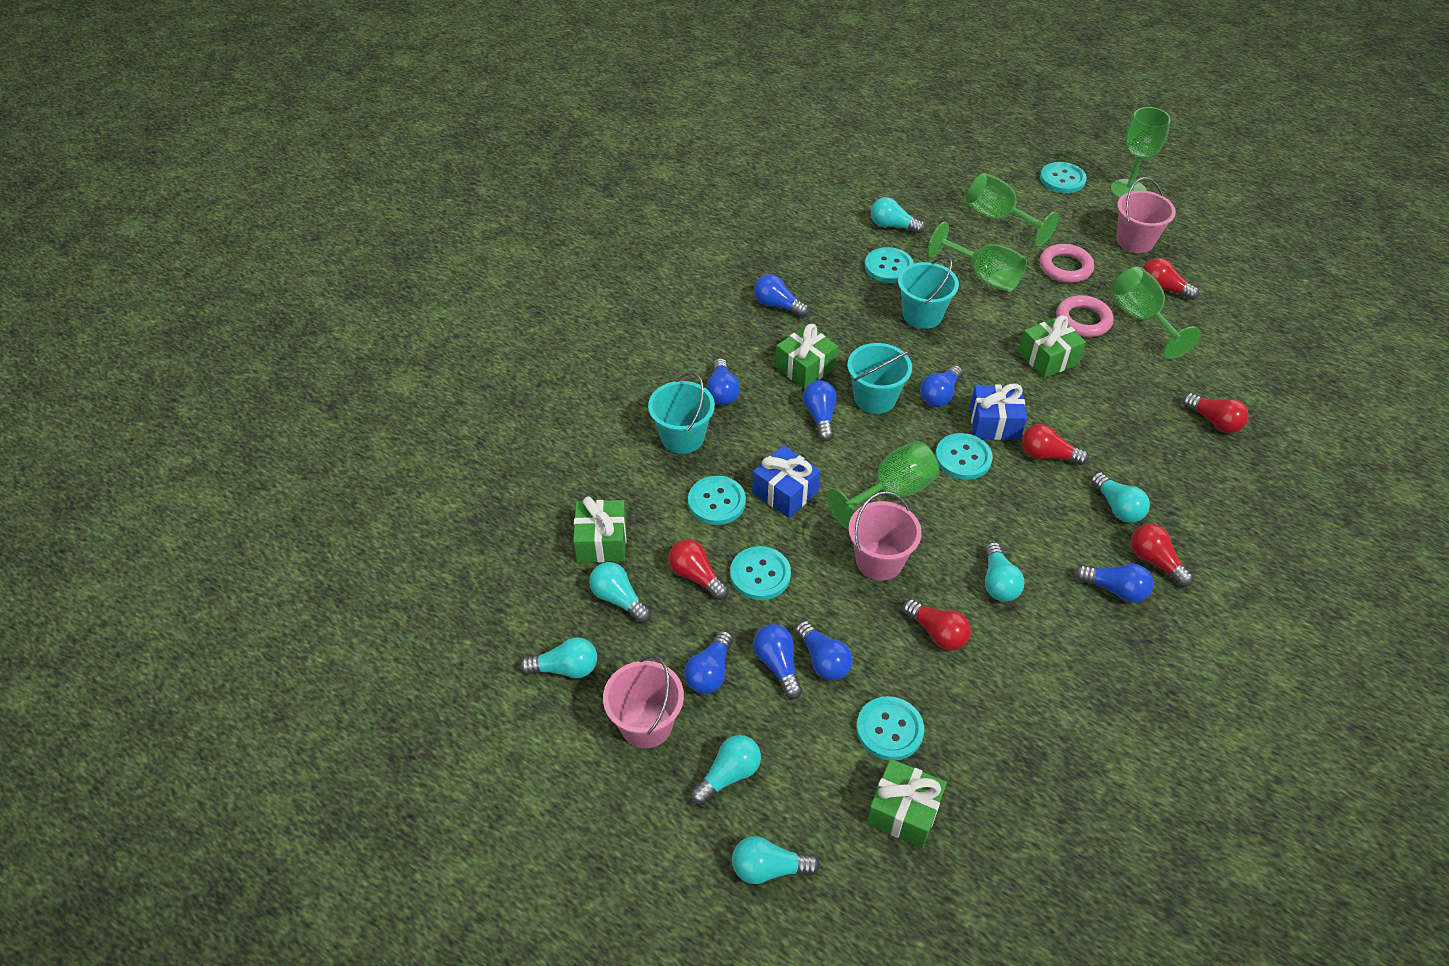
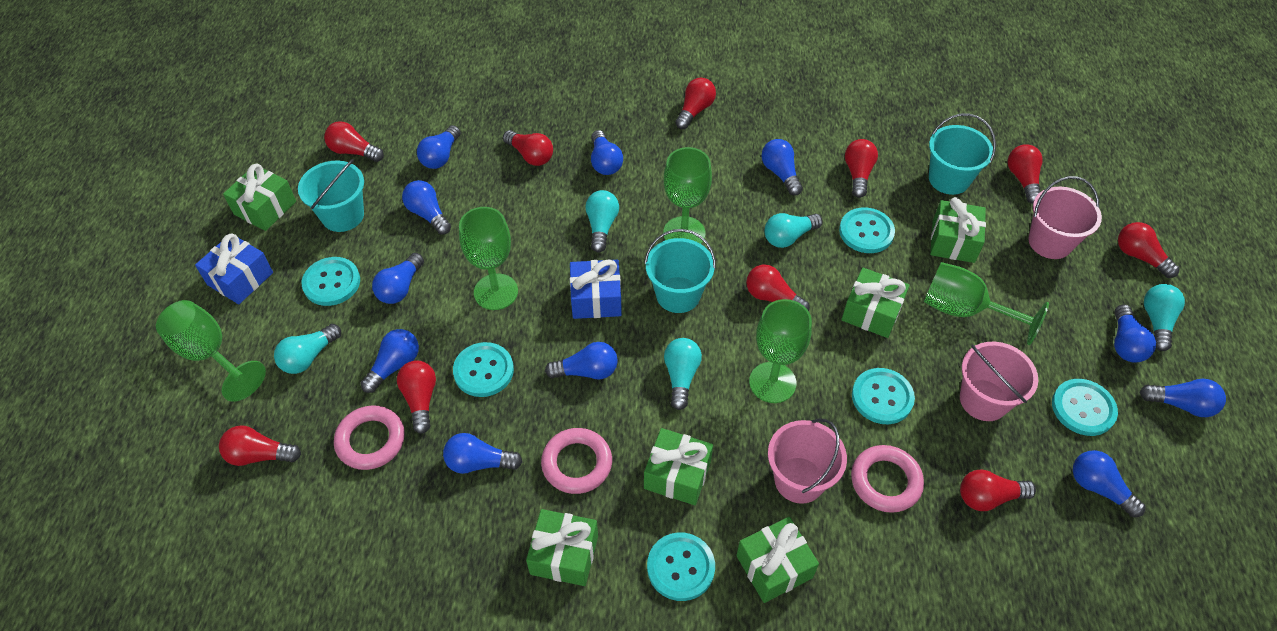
blue light bulb: [684,631,733,694] [706,358,740,405] [753,624,802,699] [754,274,809,317] [795,621,853,681] [803,380,837,441] [920,365,963,407] [1075,564,1153,603] = 8 -> [360,329,419,393] [372,253,424,304] [402,180,451,235] [417,125,461,169] [443,433,522,474] [545,342,618,379] [591,130,623,175] [761,139,803,196] [1073,450,1146,517] [1114,304,1156,363] [1140,379,1226,417] = 11
green gift: [573,496,626,562] [775,324,838,389] [867,759,947,848] [1019,315,1086,378] = 4 -> [223,164,296,231] [526,509,598,586] [644,428,713,505] [736,517,819,603] [841,268,910,338] [930,197,986,263] = 6
pink ring: [1040,244,1094,283] [1056,295,1114,337] = 2 -> [334,405,405,470] [541,428,612,494] [851,445,924,513] = 3
red light bulb: [668,539,729,600] [903,599,971,651] [1022,424,1089,465] [1131,524,1193,587] [1143,258,1199,300] [1182,393,1249,433] = 6 -> [219,425,301,466] [324,121,384,162] [397,361,436,434] [503,130,553,166] [675,78,716,129] [746,265,810,311] [845,139,878,198] [960,470,1036,511] [1008,144,1043,204] [1118,222,1179,278] = 10
turquoise light bulb: [520,637,597,678] [589,562,651,623] [691,735,761,805] [732,836,820,884] [871,197,925,234] [985,542,1024,602] [1091,472,1150,523] = 7 -> [274,324,341,374] [585,190,619,252] [664,338,702,410] [764,213,823,248] [1144,284,1185,351] = 5

